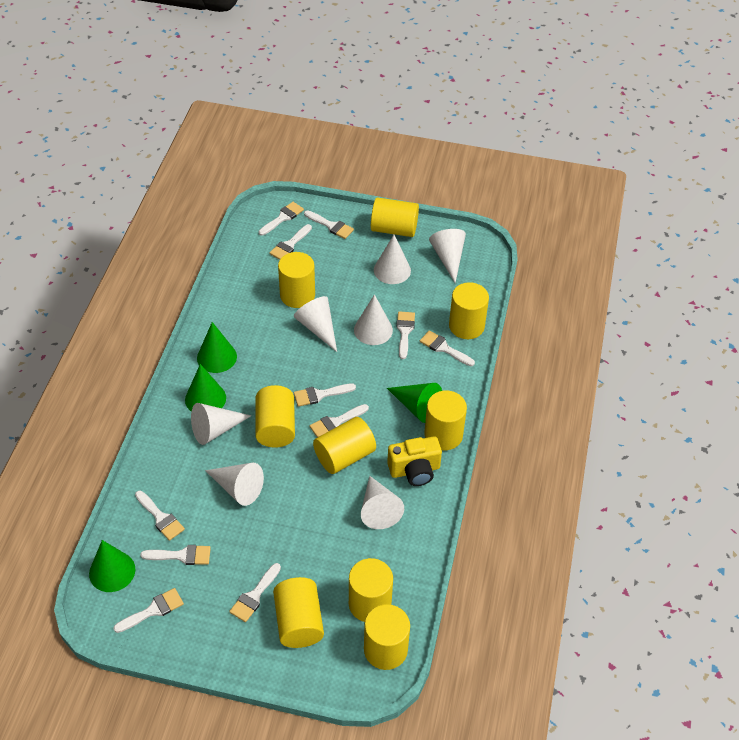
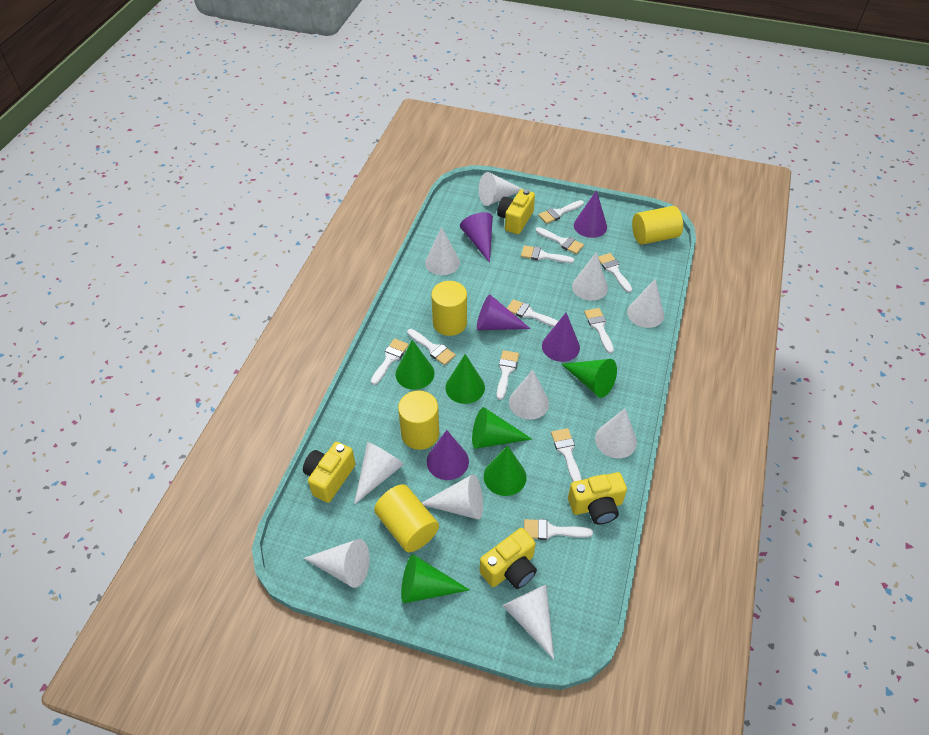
green cone: [89,540,135,592] [185,364,226,412] [197,322,237,373] [387,383,442,423] = 4 -> [395,340,435,390] [401,554,470,603] [445,354,485,404] [472,407,532,449] [484,446,527,496] [561,359,617,398] = 6
purple cone: none = 0 -> [427,430,469,480] [460,212,493,263] [477,294,531,330] [542,313,580,362] [574,190,607,238] = 5
white cone: [191,403,251,445] [205,463,264,506] [294,296,337,352] [354,294,393,345] [361,476,404,529] [374,235,411,284] [429,229,466,283] = 7 -> [303,539,370,588] [354,442,404,505] [422,474,483,519] [425,227,460,275] [479,172,522,206] [503,585,554,659] [509,370,549,420] [572,252,608,301] [595,409,637,458] [627,279,664,328] = 10
yellow camera: [387,436,442,486] = 1 -> [303,442,356,503] [480,528,537,589] [497,189,535,234] [568,472,627,525] = 4
yellow cylinder: [255,385,295,448] [273,577,324,648] [278,252,315,308] [313,417,376,474] [349,558,393,622] [364,604,410,670] [371,197,419,237] [424,390,467,450] [449,282,489,339] = 9 -> [374,484,439,552] [398,390,439,450] [431,281,467,336] [632,206,683,245] = 4

